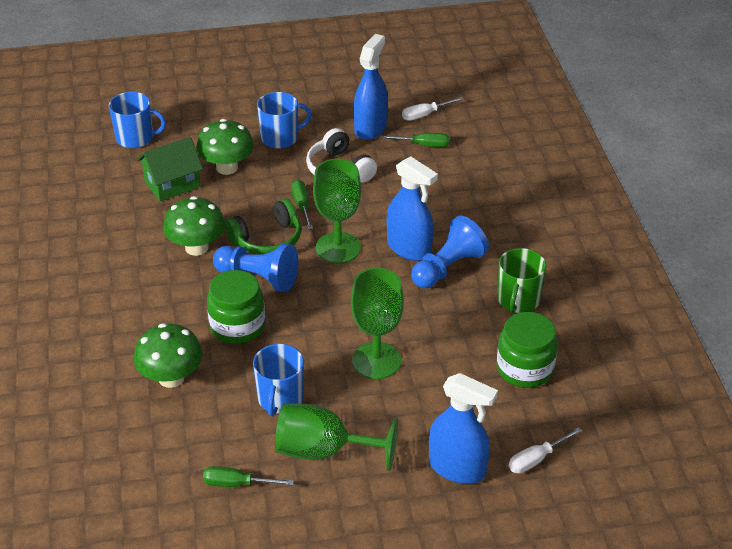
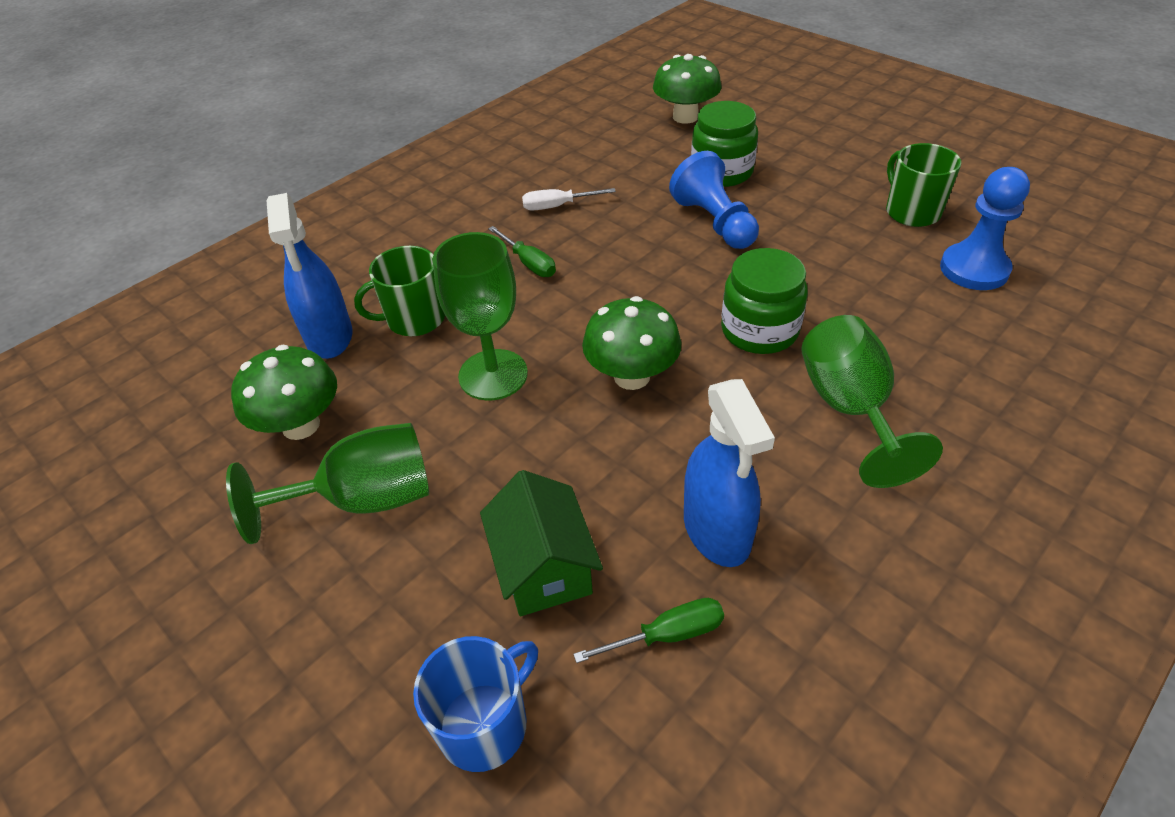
blue mug: [109,92,166,148] [253,344,304,417] [257,92,312,148] = 3 -> [413,636,538,772] = 1
blue spray bottle: [354,34,388,140] [387,157,438,261] [429,373,498,484] = 3 -> [267,193,352,359] [684,379,775,567] = 2
green headphones: [225,199,301,255] = 1 -> none = 0
green mug: [497,248,547,313] = 1 -> [354,246,445,336] [886,143,961,227] = 2
green screwdriver: [203,466,294,487] [291,180,313,230] [380,133,449,147] = 3 -> [488,226,556,277] [573,598,724,663] = 2
white headphones: [306,128,377,182] = 1 -> none = 0
white screwdriver: [402,97,464,121] [509,427,582,474] = 2 -> [522,188,616,211] = 1

